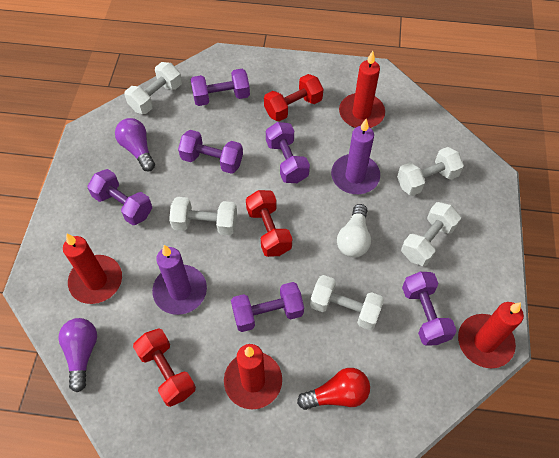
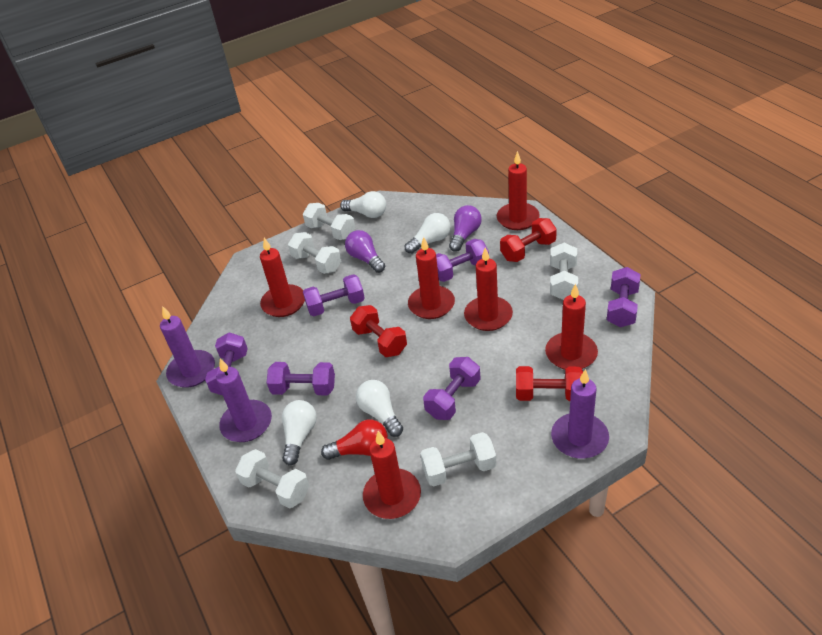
purple candle: [152,245,207,315] [331,119,380,194] = 2 -> [160,306,215,388] [216,358,272,442] [551,369,609,459] = 3
red candle: [63,233,122,304] [224,344,282,409] [339,51,385,128] [458,302,524,368] = 4 -> [260,238,305,317] [363,431,421,519] [408,237,455,319] [464,247,513,331] [497,151,540,230] [545,284,598,370] = 6
white light bulb: [337,204,371,258] = 1 -> [282,400,317,465] [340,191,386,218] [356,380,403,437] [405,213,451,254] = 4

